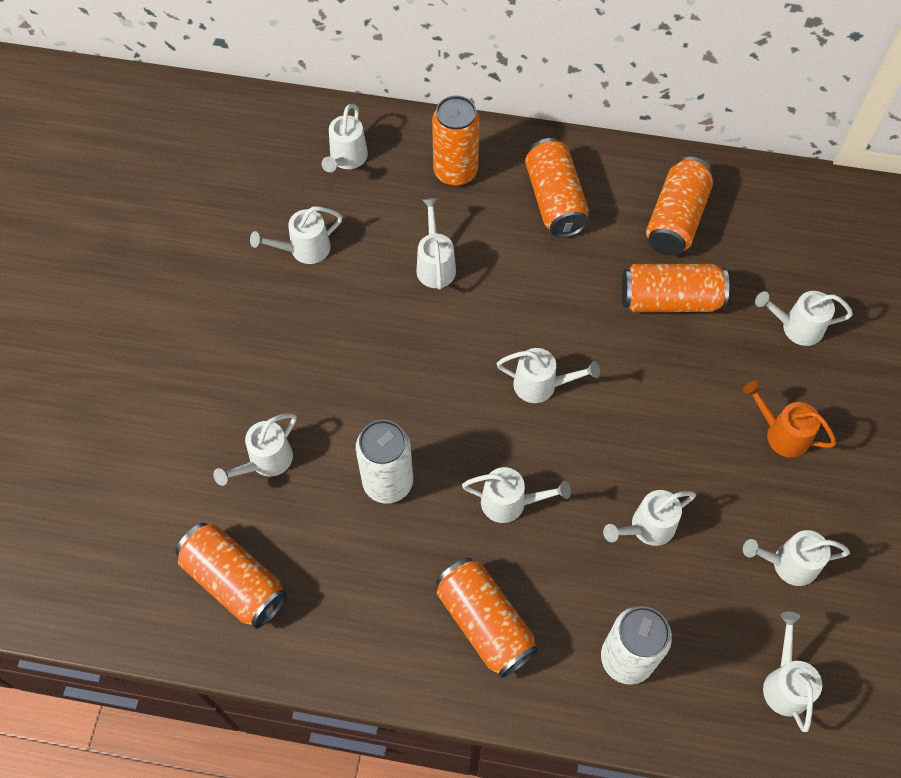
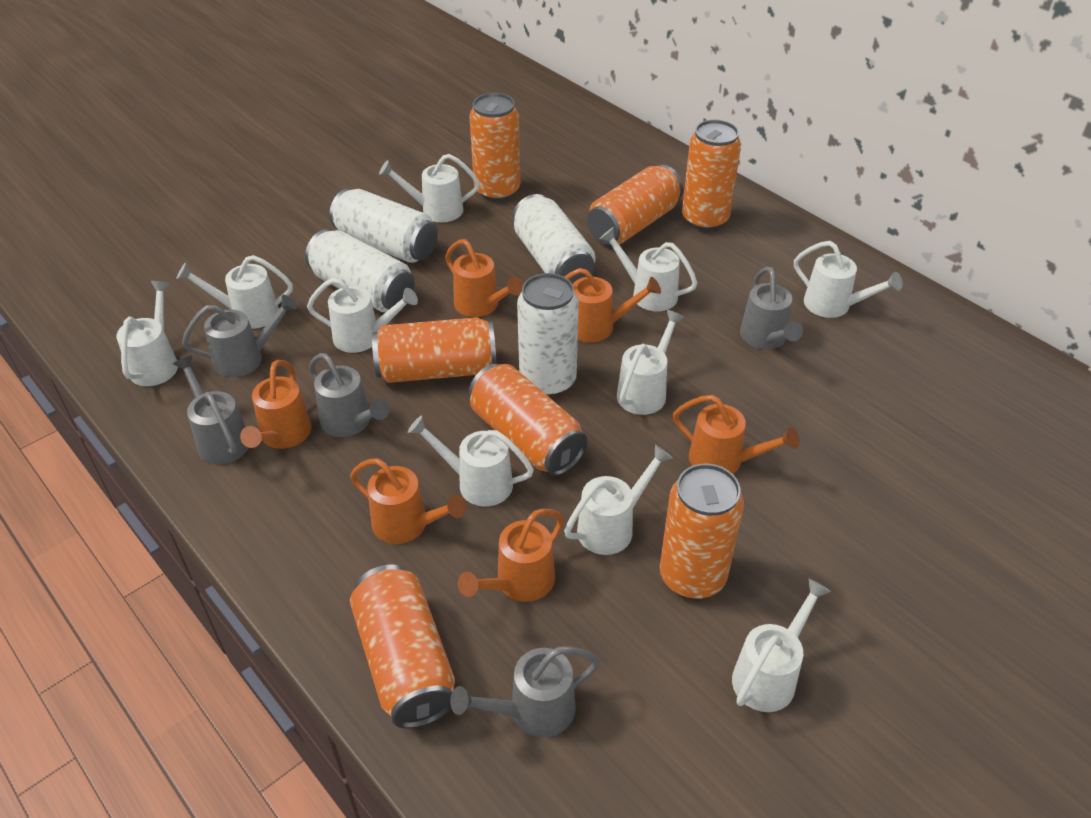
grey watering can: none = 0 -> [173,355,248,464] [182,295,297,377] [309,353,390,437] [450,646,600,737] [740,267,803,349] = 5
orange can: [176,523,287,629] [432,95,480,186] [436,557,539,678] [525,138,589,238] [622,264,729,312] [646,157,713,256] = 6 -> [350,565,455,729] [372,317,497,383] [469,93,520,202] [469,364,588,476] [587,164,683,245] [660,464,744,599] [682,120,741,231] = 7
orange watering can: [743,381,836,458] = 1 -> [240,360,312,449] [350,458,466,544] [445,239,523,317] [458,509,564,602] [564,268,661,342] [673,395,799,474] = 6
white can: [356,420,413,503] [601,606,672,685] = 2 -> [305,229,415,313] [329,189,438,263] [513,194,595,284] [517,273,579,397] = 4

